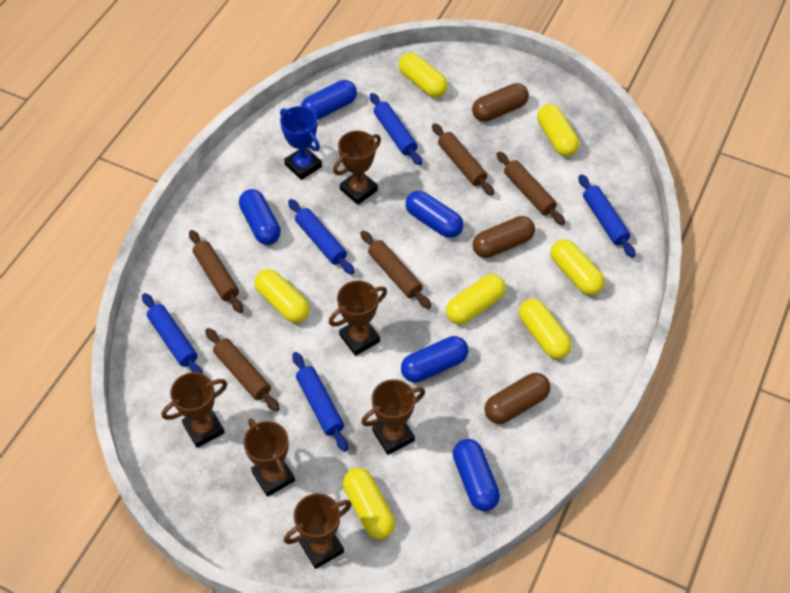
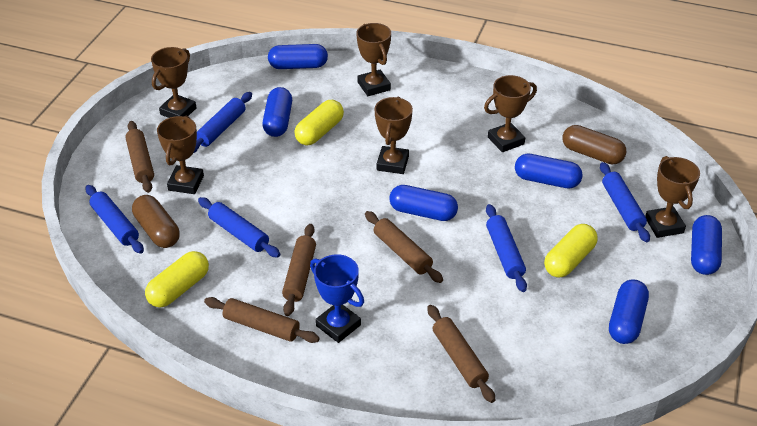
blue capsule: [239,189,281,245] [301,80,357,120] [401,336,468,383] [405,191,464,238] [453,439,500,511] = 5 -> [263,87,292,137] [268,44,328,69] [389,185,458,221] [515,154,582,188] [609,279,649,344] [691,215,722,275] = 6
brown capsule: [472,83,529,122] [473,216,535,258] [484,373,551,424] = 3 -> [132,195,180,248] [562,125,626,165] = 2
yellow capsule: [255,269,310,323] [343,468,395,539] [399,53,448,98] [446,274,506,325] [519,299,572,359] [537,104,579,156] [551,239,605,295] = 7 -> [145,251,209,308] [294,100,344,145] [544,224,598,278] = 3

